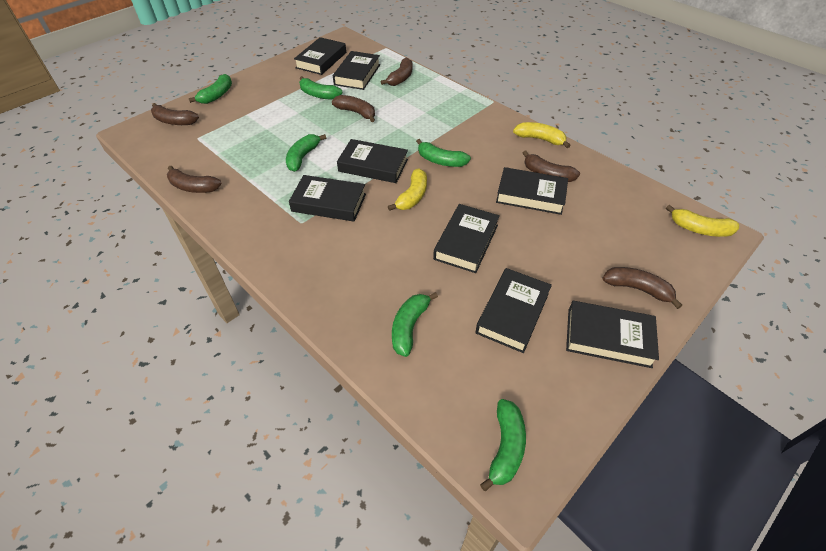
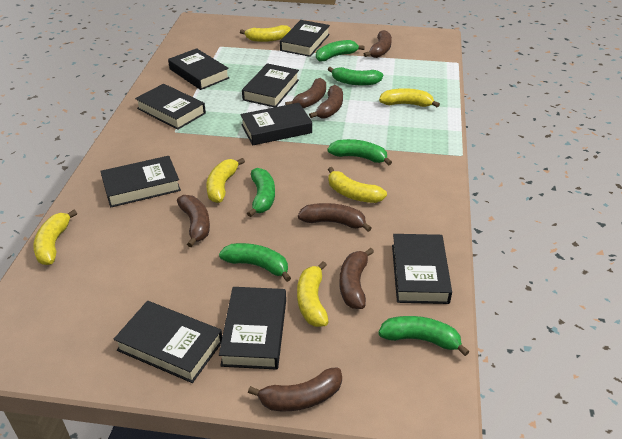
black book: [289,175,366,222] [294,37,346,75] [333,51,380,90] [337,139,408,183] [433,204,500,273] [476,268,552,353] [496,167,568,215] [566,301,659,368] = 8 -> [100,156,181,208] [113,301,222,383] [135,84,206,130] [168,48,229,90] [219,287,286,370] [240,103,312,145] [242,63,299,107] [280,20,330,57] [392,234,452,304] = 9
brown banana: [151,103,199,125] [167,166,222,193] [332,95,375,122] [381,57,413,86] [523,150,580,182] [603,267,682,309] = 6 -> [177,195,210,247] [248,367,342,411] [285,78,326,108] [298,203,372,232] [309,85,343,118] [340,248,374,309] [364,30,392,58] = 7
yellow banana: [388,169,427,211] [513,122,571,148] [666,205,739,237] = 3 -> [33,210,77,265] [206,158,245,203] [240,25,291,42] [297,261,329,327] [328,167,387,203] [379,88,440,107] = 6

